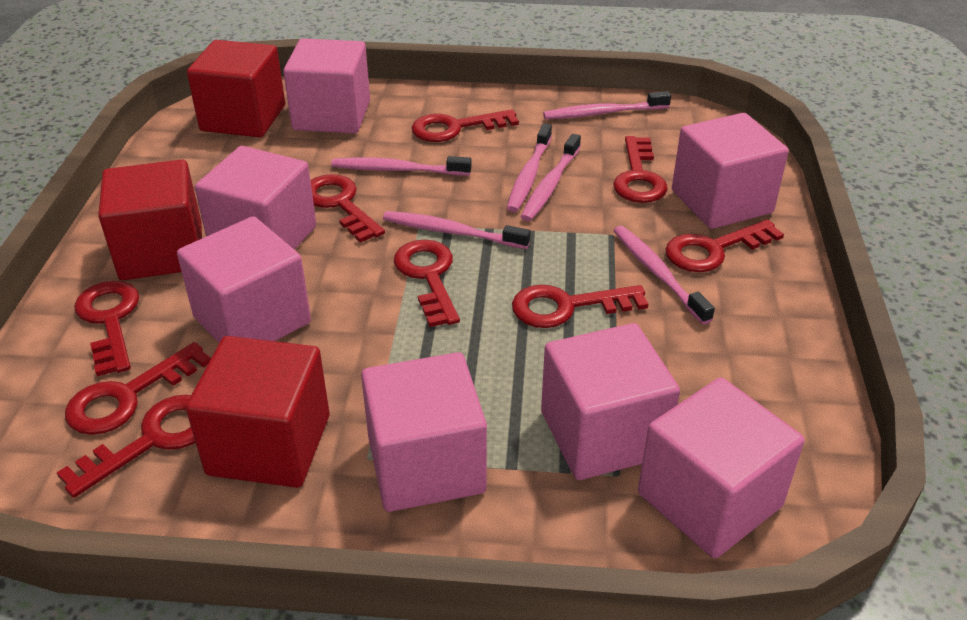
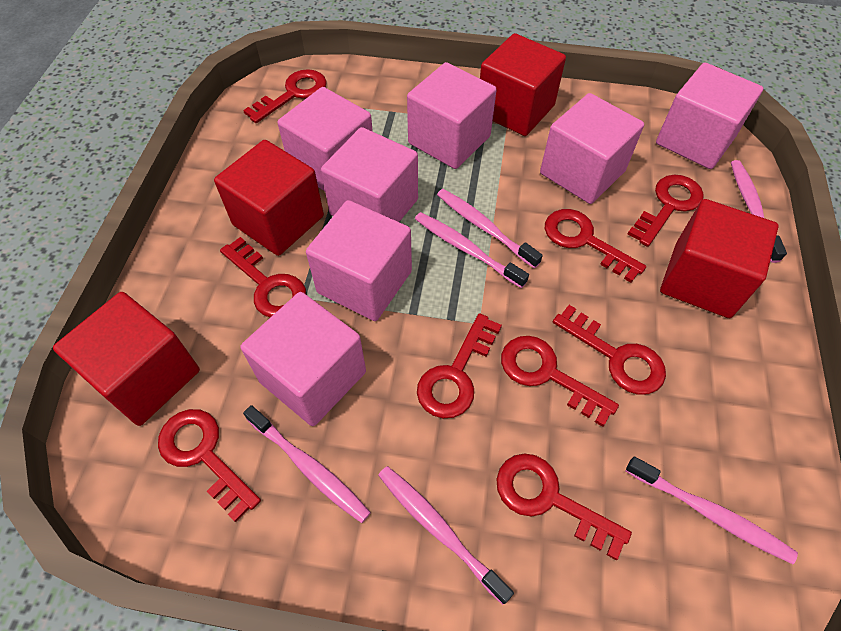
red cube: [98,159,202,280] [186,336,330,488] [187,40,285,137] = 3 -> [53,292,200,426] [214,140,324,256] [480,33,566,136] [660,199,779,318] = 4

